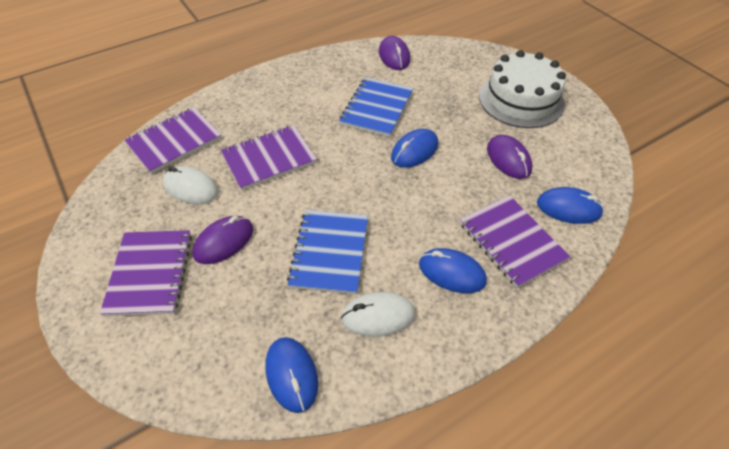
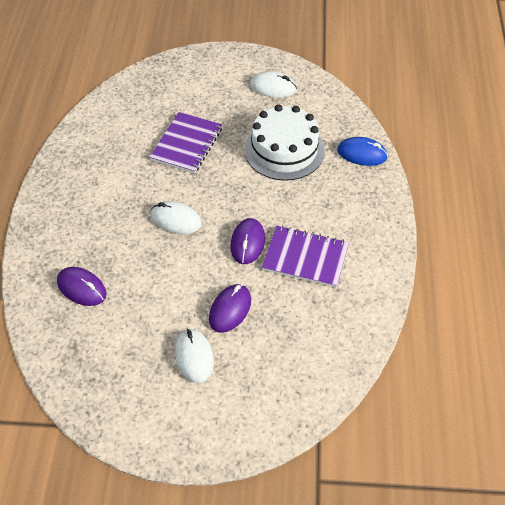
blue mouse: [265,337,318,413] [391,129,438,168] [419,248,487,293] [537,187,604,224] = 4 -> [337,137,388,166] = 1
blue notebook: [287,210,368,295] [339,77,413,137] = 2 -> none = 0
purple notebook: [100,230,192,316] [124,107,222,174] [221,125,317,191] [460,195,570,288] = 4 -> [149,112,222,174] [262,225,349,288] = 2
white mouse: [163,166,218,204] [341,292,415,337] = 2 -> [151,201,202,234] [175,328,214,383] [250,71,297,98] = 3

